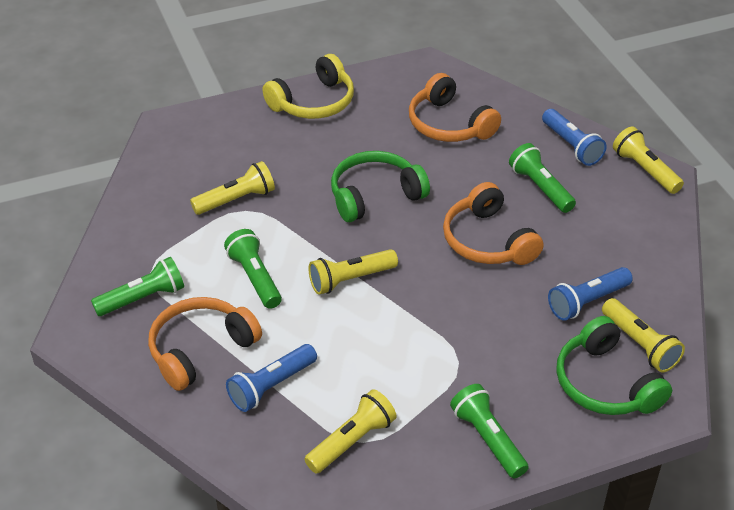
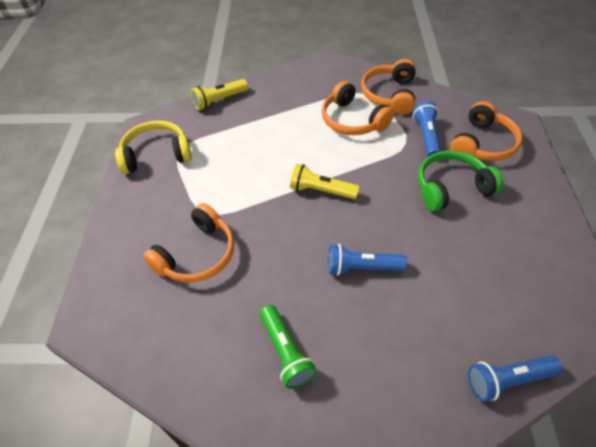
green flashlight: [91,257,184,316] [224,229,282,309] [450,384,528,478] [509,143,576,213] = 4 -> [260,305,317,389] = 1
green headphones: [331,151,430,222] [556,316,672,415] = 2 -> [418,150,504,212] = 1
orange headphones: [148,297,262,391] [409,73,501,142] [443,182,544,265] = 3 -> [143,203,235,282] [322,81,394,135] [361,59,416,115] [450,101,523,161] = 4
yellow flashlight: [190,161,275,215] [304,389,397,474] [309,249,398,295] [602,298,685,373] [613,126,684,194] = 5 -> [191,79,248,110] [290,164,360,199] = 2

